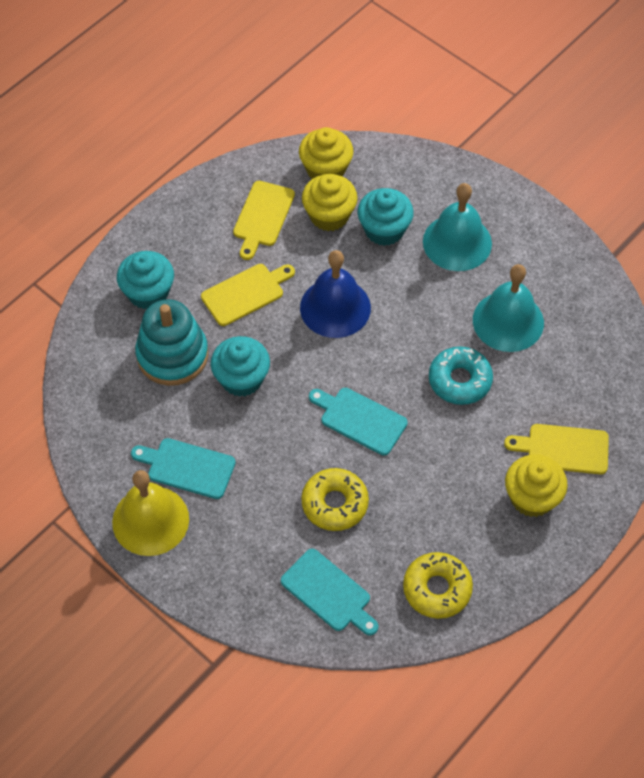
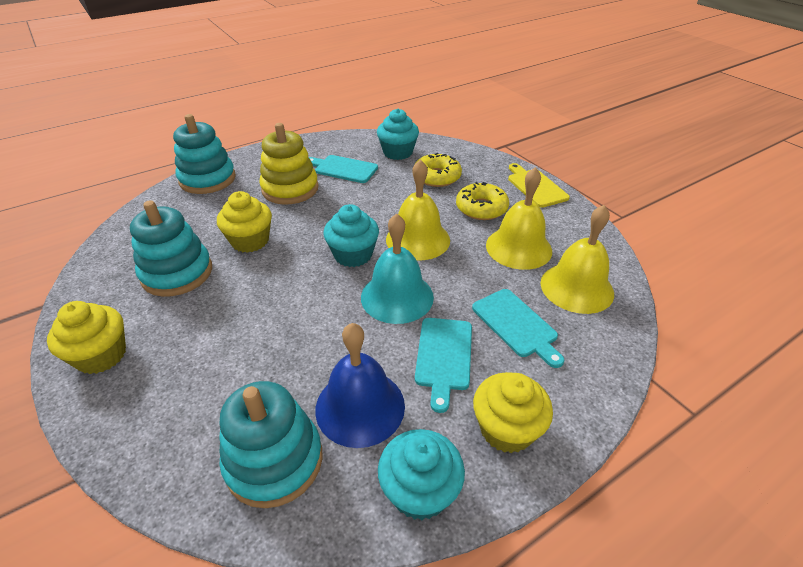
turquoise bell: [423,183,492,271] [473,264,544,352] = 2 -> [361,213,434,324] = 1
turquoise donut: [429,347,493,405] = 1 -> none = 0
turquoise stacking toy: [135,299,208,386] = 1 -> [130,200,212,297] [173,114,236,194] [219,381,323,508] = 3
yellow bell: [112,470,189,556] = 1 -> [386,159,450,261] [486,167,552,270] [541,205,614,314] = 3
yellow cutting board: [201,264,295,326] [233,181,295,260] [504,424,609,475] = 3 -> [508,163,570,208] = 1
yellow stacking toy: none = 0 -> [259,123,318,205] = 1

